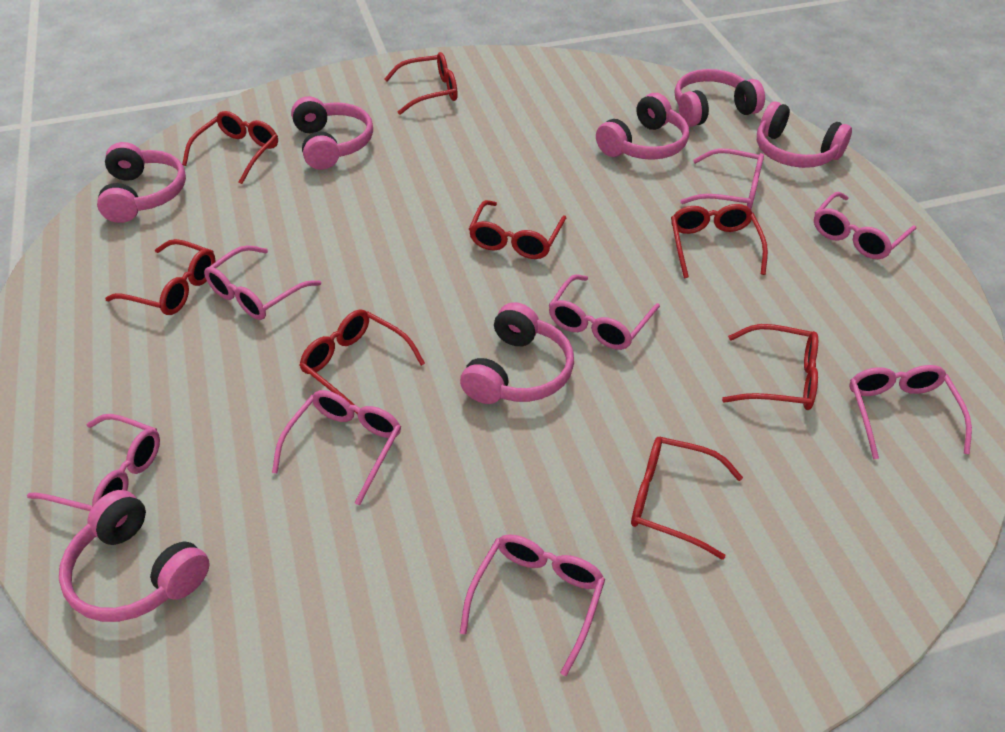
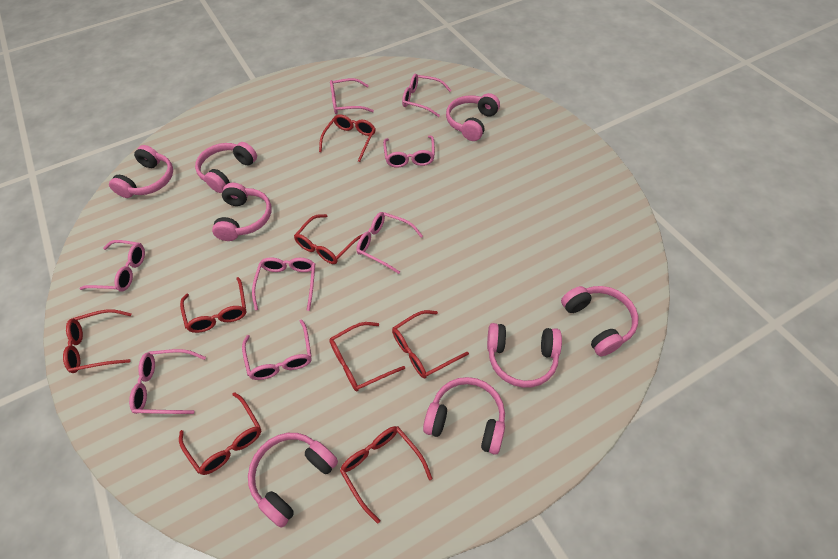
pink headphones: [59,490,210,622] [97,142,186,223] [291,96,373,170] [460,302,574,404] [596,93,689,160] [675,69,765,127] [757,101,852,168] = 7 -> [109,145,173,198] [195,142,257,193] [212,183,272,241] [248,433,338,528] [423,377,505,455] [446,93,500,141] [487,323,562,388] [561,286,638,357] = 8

